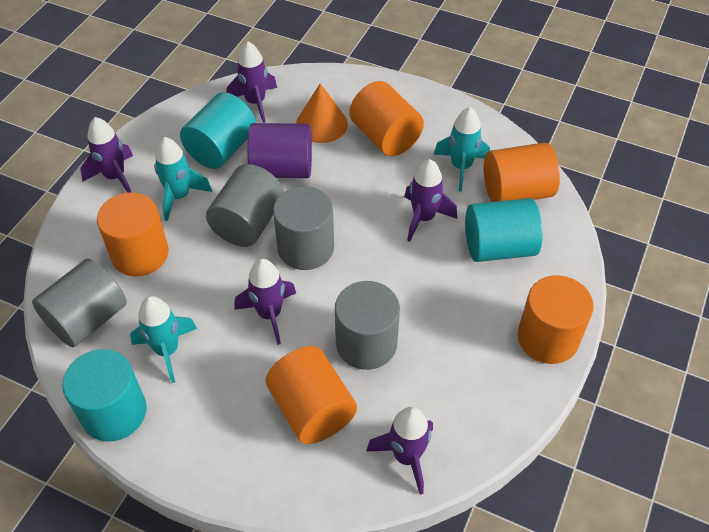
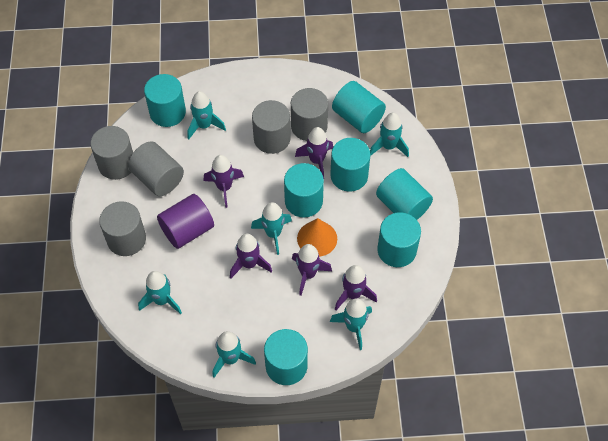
grey cylinder: [32,258,127,347] [206,164,284,247] [273,186,334,270] [335,281,400,370] = 4 -> [90,126,133,180] [99,201,146,256] [128,141,184,196] [252,100,291,154] [291,88,328,141] = 5
orange cylinder: [97,192,169,276] [266,346,357,444] [349,81,424,156] [484,142,560,202] [518,275,594,364] = 5 -> none = 0
turquoise cylinder: [62,349,147,442] [180,92,256,169] [465,198,543,262] = 3 -> [144,74,186,127] [264,329,308,385] [284,163,324,218] [330,138,371,192] [332,81,386,133] [376,168,433,220] [377,212,421,267] = 7
turquoise rocket: [130,296,197,383] [154,137,212,221] [434,107,490,192] = 3 -> [138,271,182,314] [187,91,226,139] [213,331,256,378] [251,202,292,255] [330,298,372,350] [370,113,409,157] = 6

